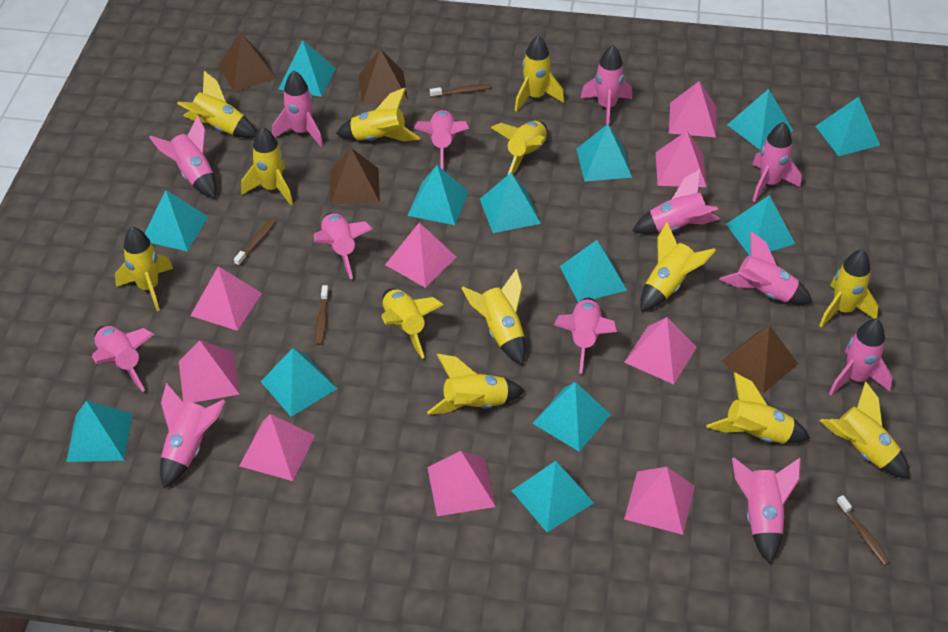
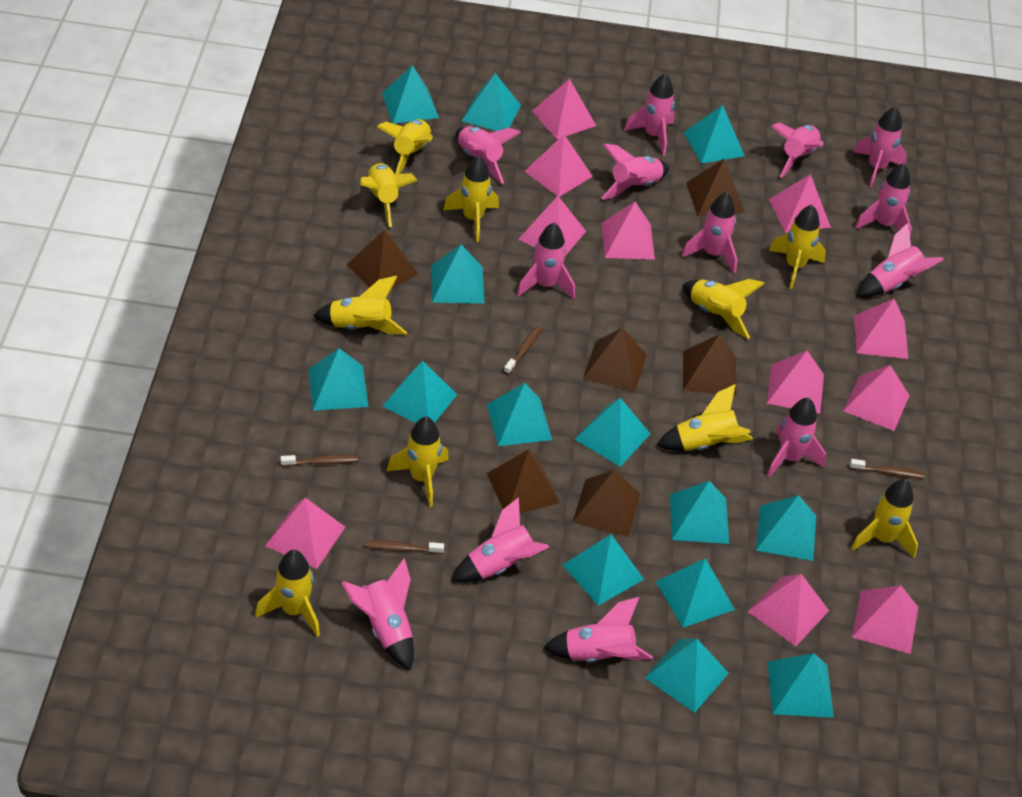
brown pyramid: [219,33,277,91] [330,148,380,205] [359,49,408,105] [721,325,798,394] = 4 -> [347,229,419,288] [487,449,560,513] [572,470,640,537] [583,327,647,392] [683,334,737,396] [686,159,745,216] = 6
pink pyramid: [179,340,240,404] [190,266,262,331] [239,414,315,481] [385,223,456,288] [427,451,496,516] [624,317,697,384] [624,467,695,535] [656,131,706,187] [669,81,716,137] = 9 -> [265,498,345,569] [518,196,586,256] [525,134,593,197] [532,79,596,139] [602,202,655,260] [748,574,829,646] [767,350,824,414] [769,174,831,233] [843,365,910,431] [852,585,918,654] [854,299,908,359] = 11
turquoise pyramid: [66,401,132,462] [145,190,208,251] [261,348,337,417] [279,40,336,97] [407,165,469,225] [480,173,541,233] [512,461,594,532] [532,382,611,451] [560,240,627,303] [576,124,632,182] [726,195,795,256] [727,89,794,150] [816,97,880,156] = 13 -> [308,348,368,411] [382,65,439,124] [382,361,458,423] [431,245,485,304] [462,73,521,131] [487,383,552,446] [563,534,644,606] [575,398,650,467] [645,639,729,713] [656,558,735,627] [670,481,729,544] [683,105,745,163] [756,495,816,561] [768,653,834,718] = 14
yellow rocket: [115,227,173,311] [177,71,257,138] [241,127,293,205] [336,88,420,141] [381,288,443,359] [427,354,525,414] [461,269,526,365] [491,121,547,175] [515,35,564,112] [640,222,716,311] [706,373,810,444] [819,249,879,328] [820,381,910,479] = 13 -> [255,550,320,637] [313,276,407,334] [360,163,418,227] [377,119,433,174] [387,416,449,507] [443,156,499,242] [656,384,753,451] [683,279,765,339] [769,205,826,289] [851,479,918,558] = 10

